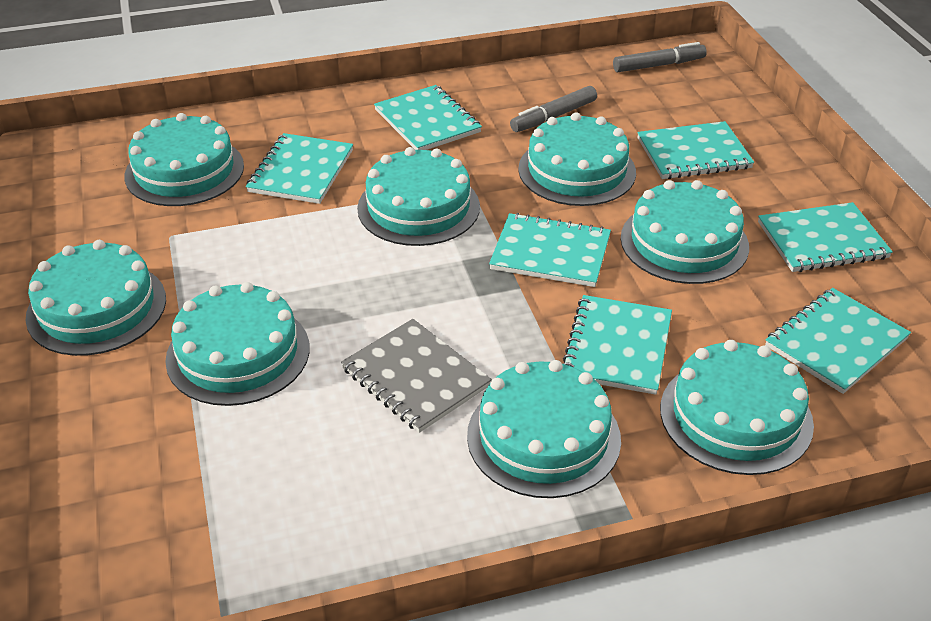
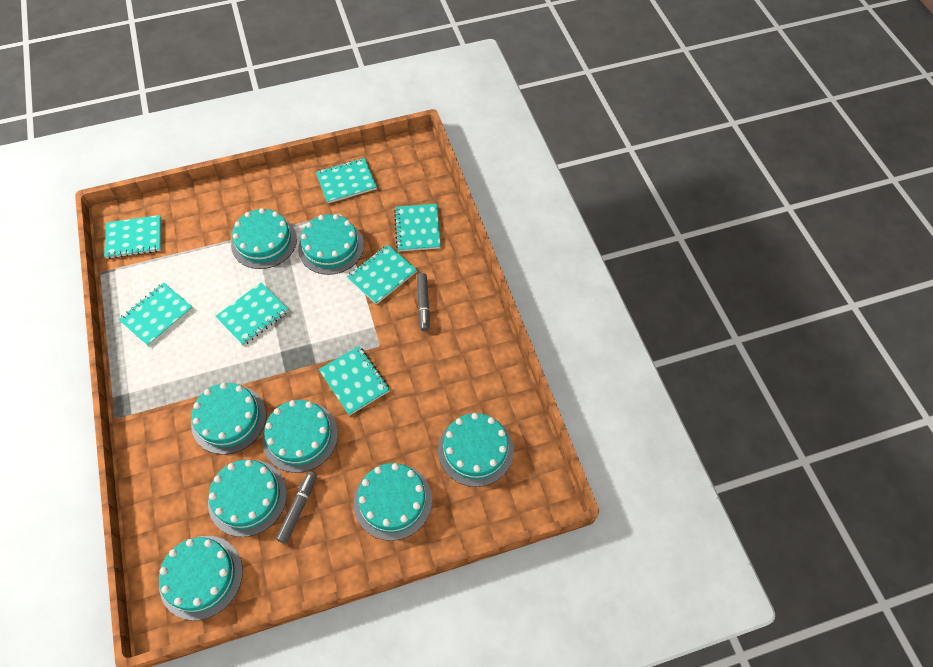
grey notebook: [341,319,492,433] = 1 -> none = 0

